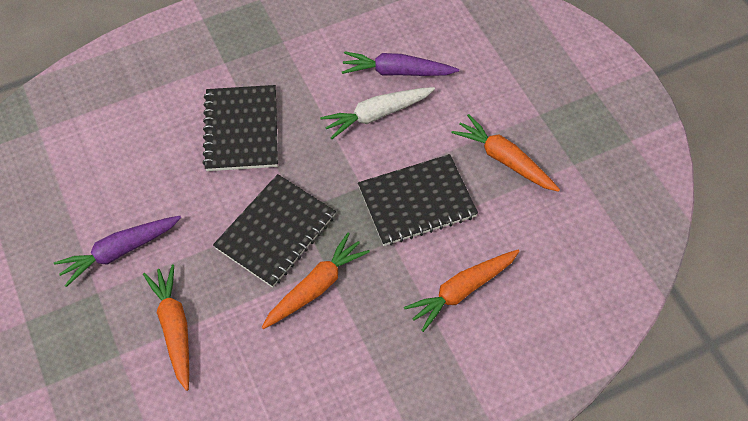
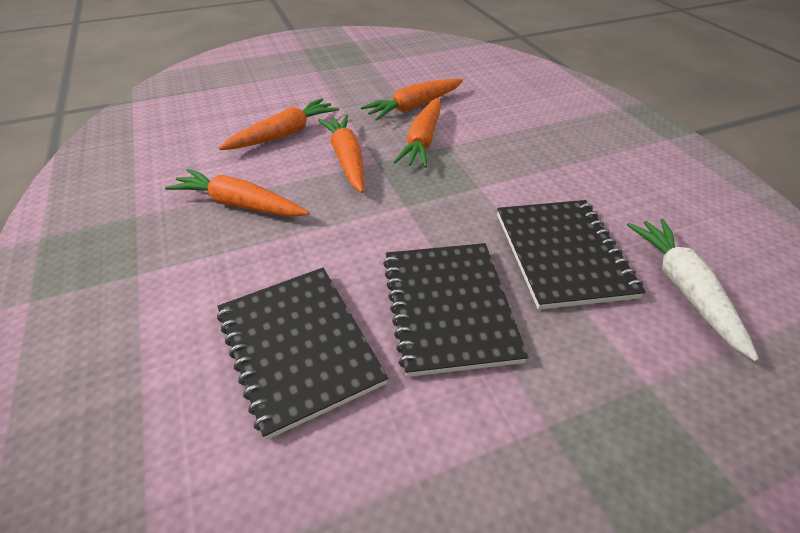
orange carrot: [143,265,189,391] [262,233,370,329] [404,250,519,332] [451,114,560,192] = 4 -> [165,168,309,217] [219,98,339,150] [318,115,364,193] [360,78,463,120] [393,97,441,168] = 5
purple carrot: [54,216,181,287] [342,51,459,76] = 2 -> none = 0

